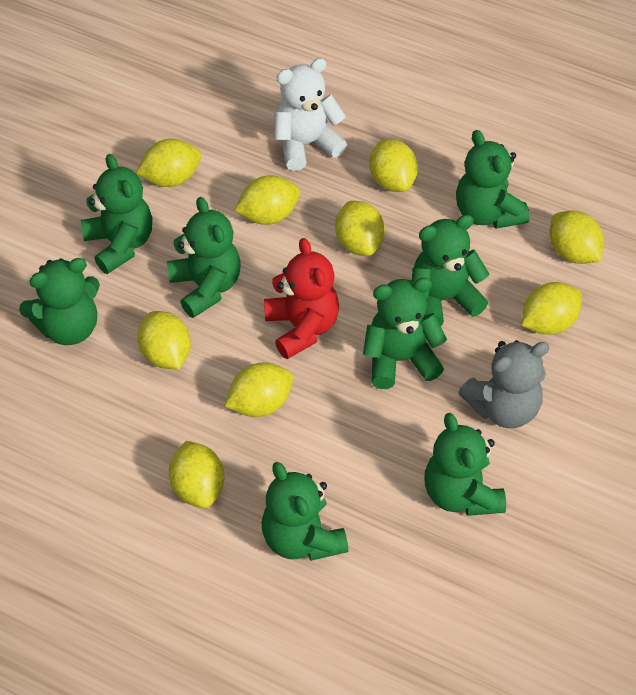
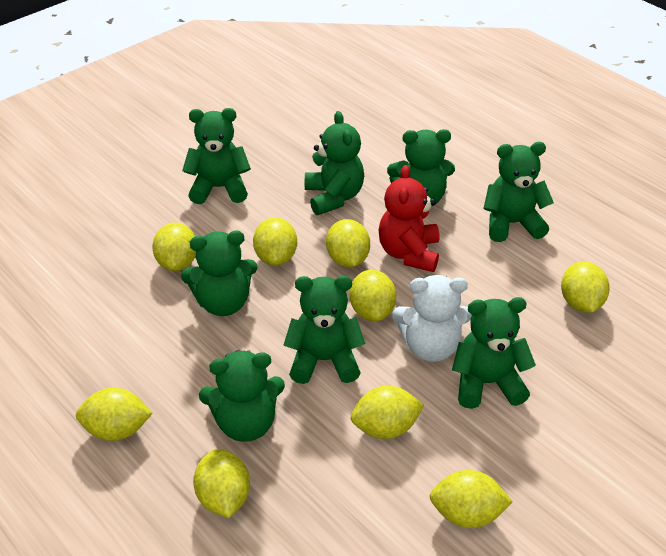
grey teddy bear: [458,340,549,428] = 1 -> none = 0

